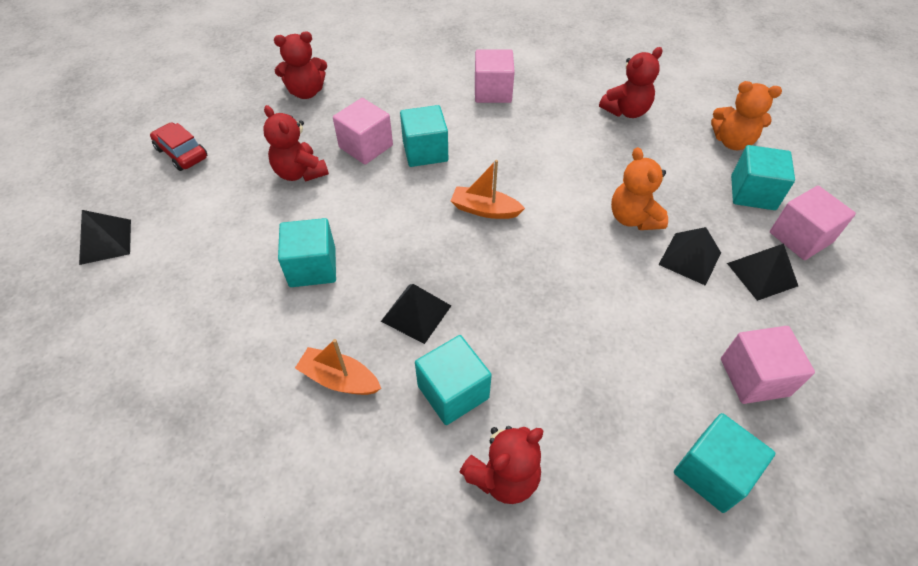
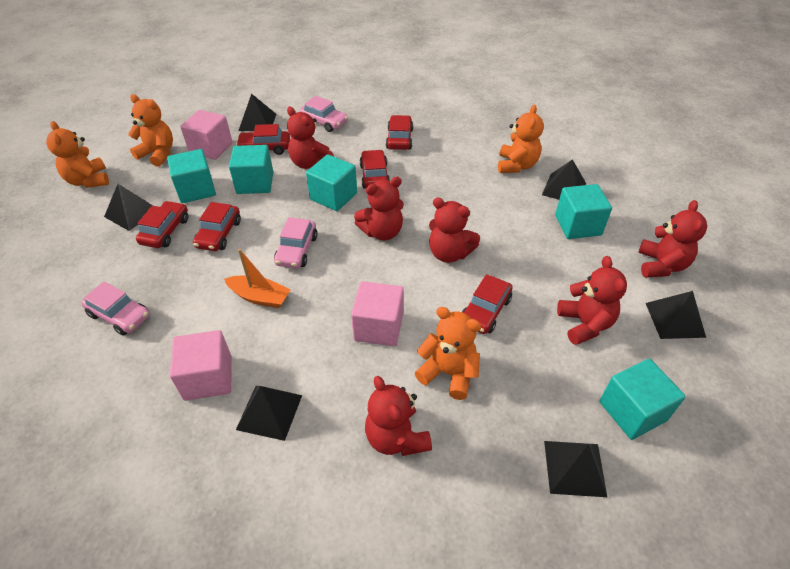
black pyramid: [79,210,131,265] [381,284,451,344] [658,227,721,286] [727,243,798,301] = 4 -> [104,184,153,231] [236,386,302,441] [238,94,276,131] [542,159,586,200] [544,441,607,497] [646,291,706,339] = 6
orange boat: [295,339,381,395] [451,160,525,219] = 2 -> [224,249,291,308] = 1
orange teddy bear: [611,147,668,230] [711,81,782,150] = 2 -> [46,121,109,188] [128,94,173,167] [415,307,481,400] [498,105,544,173] = 4
pink car: none = 0 -> [81,282,150,336] [274,217,317,268] [299,96,348,132] = 3
pink cube: [333,98,393,165] [475,49,515,103] [721,326,815,404] [770,186,856,260] = 4 -> [170,330,232,401] [180,110,233,160] [351,281,404,346] = 3
red car: [150,122,207,171] = 1 -> [136,201,188,248] [193,202,241,251] [236,124,290,155] [360,150,390,189] [386,115,413,150] [462,274,513,334] = 6
red teddy bear: [263,105,329,182] [274,31,327,99] [460,426,543,504] [599,47,663,118] = 4 -> [287,107,334,169] [354,177,404,240] [365,376,432,456] [429,198,480,263] [557,256,627,345] [638,200,707,278] = 6

